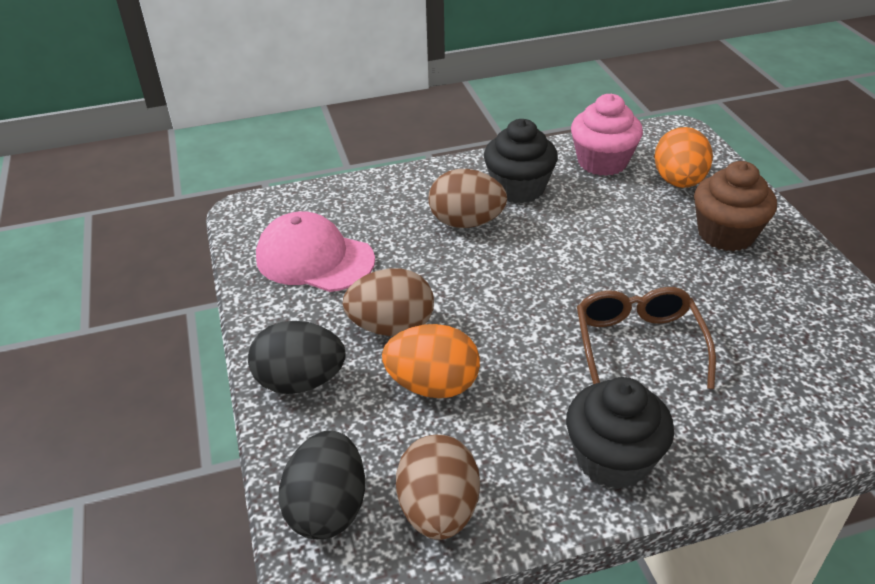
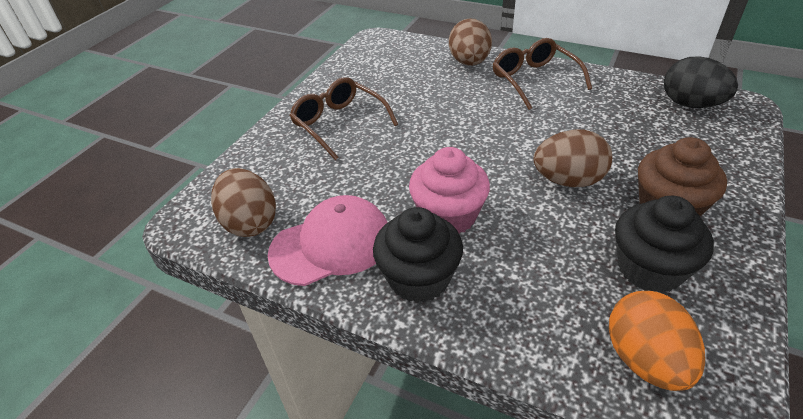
black egg: [248,321,345,394] [279,431,365,539] = 2 -> [664,56,738,108] = 1
brown glasses: [577,287,716,389] = 1 -> [289,77,398,160] [493,38,592,110] = 2
orange egg: [382,324,480,398] [654,127,713,188] = 2 -> [609,291,705,391] = 1

